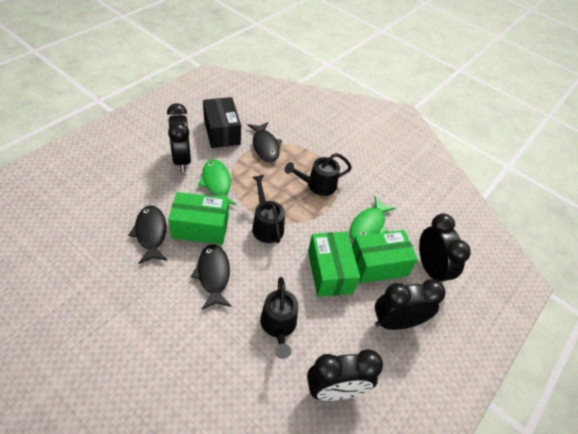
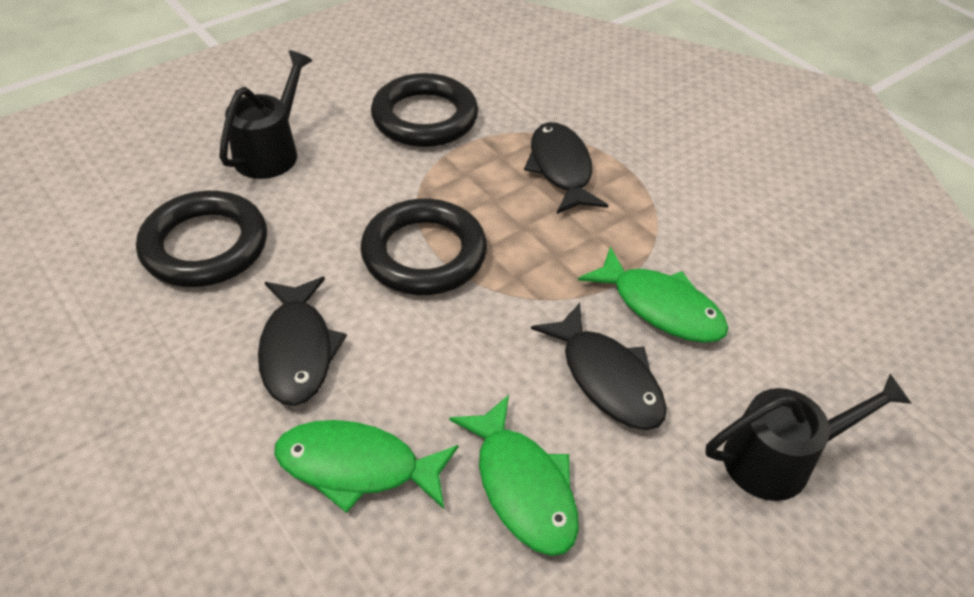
black box: [203,97,241,148] = 1 -> none = 0
black clock: [167,103,191,172] [307,349,383,401] [375,279,446,330] [419,214,471,283] = 4 -> none = 0
black ring: none = 0 -> [136,191,267,287] [360,199,487,295] [371,73,478,147] = 3
black watering can: [252,175,285,243] [260,277,299,359] [285,153,352,196] = 3 -> [219,50,313,179] [705,374,912,501] = 2
green box: [168,192,229,245] [308,232,360,297] [352,230,418,283] = 3 -> none = 0
green fish: [198,159,236,205] [350,197,396,240] = 2 -> [274,420,458,513] [449,395,579,556] [578,247,729,343] = 3

